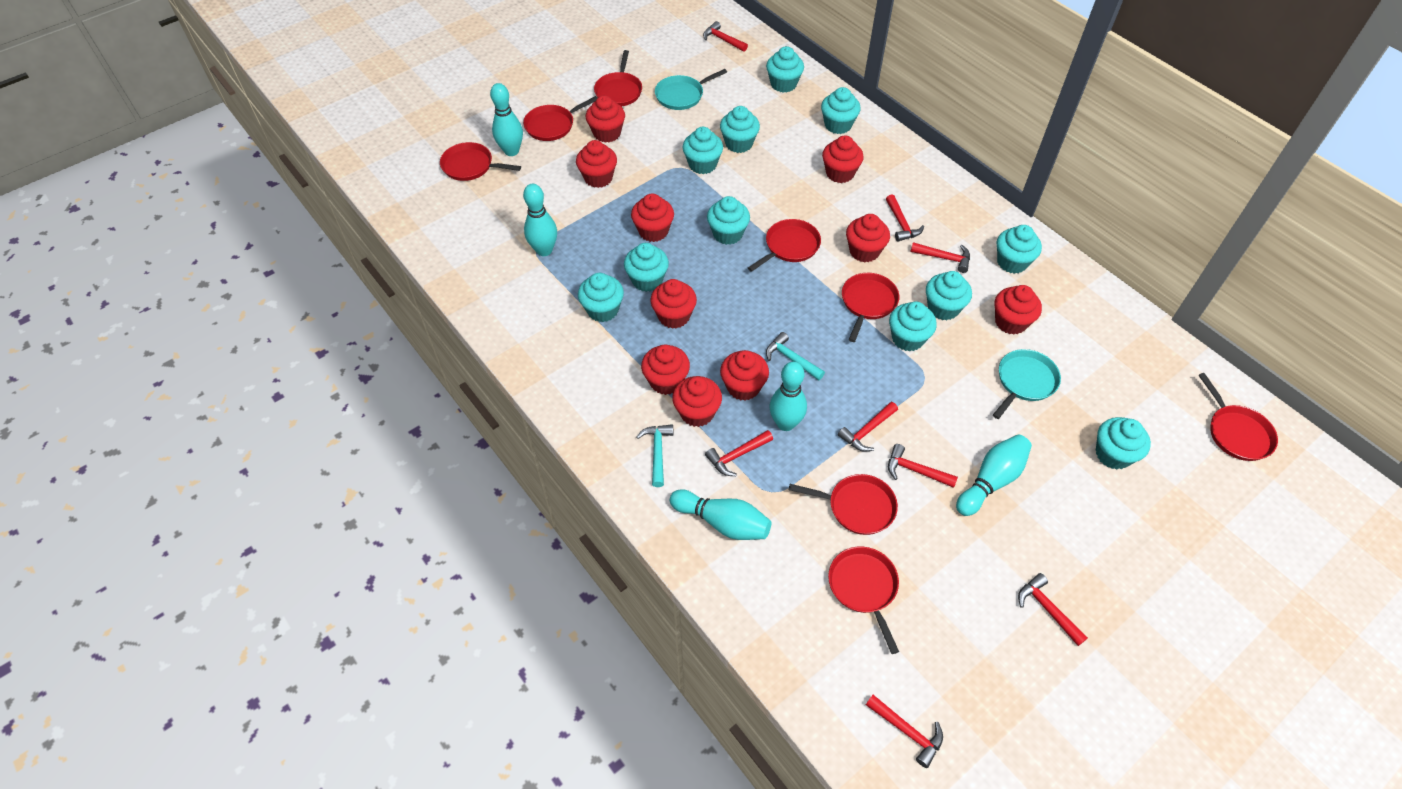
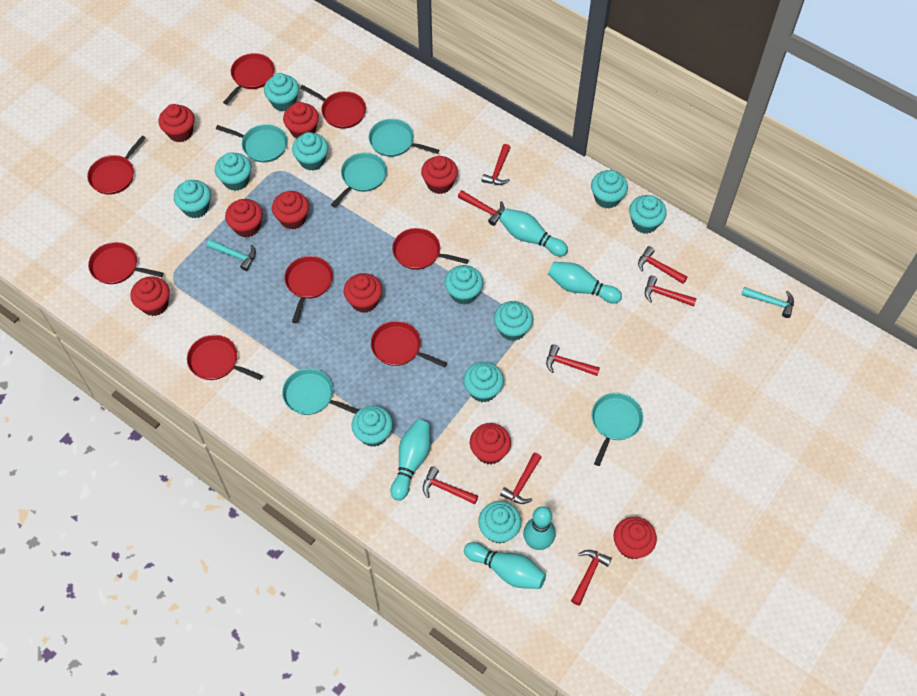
red cupcake: [576,140,617,188] [586,95,625,143] [631,194,674,242] [641,345,690,395] [650,279,697,329] [672,376,722,427] [720,350,769,401] [822,135,864,183] [846,214,890,263] [995,285,1042,335] = 10 -> [130,276,170,316] [159,104,194,142] [225,199,263,237] [272,191,309,230] [283,102,319,139] [344,273,382,313] [421,156,458,194] [470,423,511,465] [613,517,657,559] = 9
turquoise pan: [655,69,727,110] [993,349,1061,419] = 2 -> [216,124,287,162] [282,368,359,415] [331,152,387,207] [369,119,439,157] [592,393,643,466] = 5

